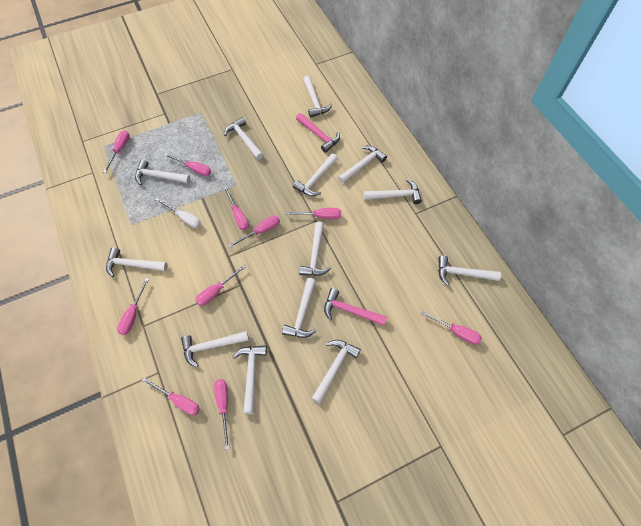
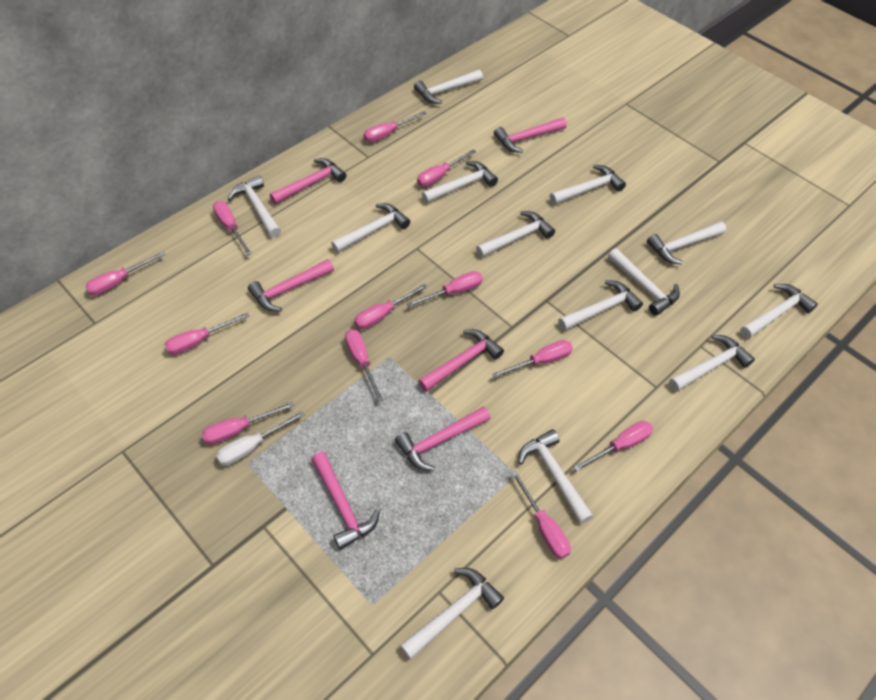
pink hammer: [296,113,340,153] [324,288,387,326] = 2 -> [248,259,334,311] [270,158,346,204] [311,452,380,550] [395,406,490,471] [418,329,504,392] [494,117,567,153] = 6
pink screwdriver: [103,130,130,173] [117,278,149,335] [142,378,200,415] [164,153,211,176] [195,265,246,306] [214,379,230,450] [223,186,249,230] [228,216,280,248] [285,208,341,219] [421,311,482,345] = 10 -> [85,252,165,296] [165,312,249,355] [202,402,294,445] [213,201,252,255] [345,329,383,402] [354,284,427,329] [364,112,426,142] [406,271,483,308] [417,149,476,187] [492,340,573,378] [511,471,571,559] [574,421,653,471] = 12

